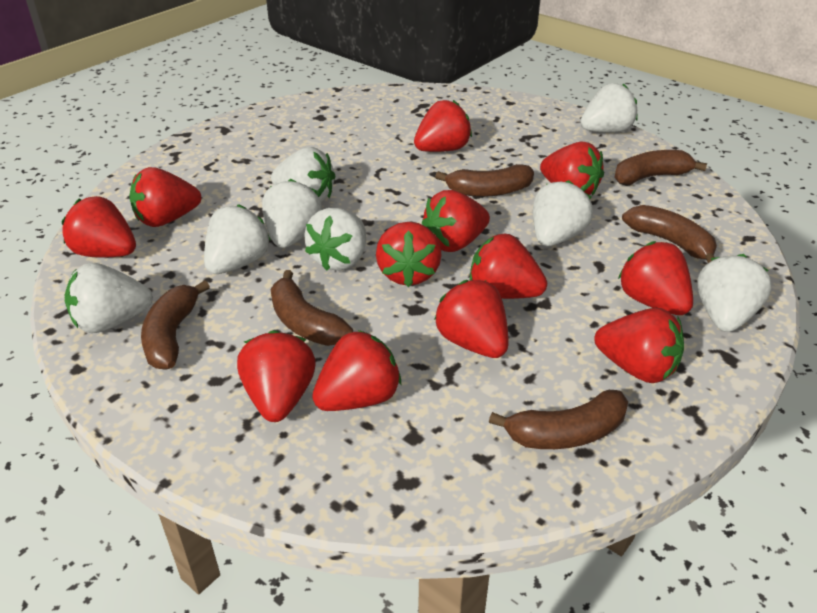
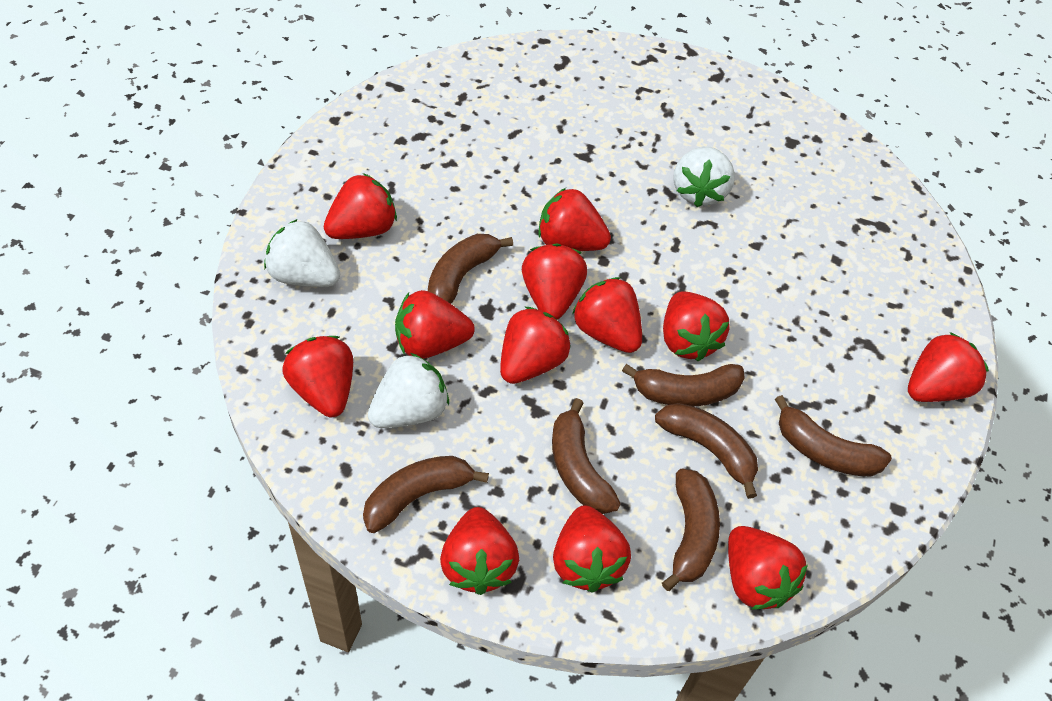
brown banana: [141,280,210,370] [271,270,353,346] [435,164,534,197] [489,390,628,449] [614,150,707,185] [622,205,717,263] = 6 -> [363,456,489,533] [428,234,513,304] [552,398,621,514] [622,364,745,407] [655,403,758,499] [662,468,720,591] [775,395,892,477] = 7
white strawberry: [65,263,153,333] [204,204,271,274] [262,179,322,248] [271,147,335,202] [304,208,366,271] [533,180,593,246] [580,83,637,133] [697,254,772,332] = 8 -> [264,219,340,287] [368,353,449,428] [673,146,735,207] = 3

